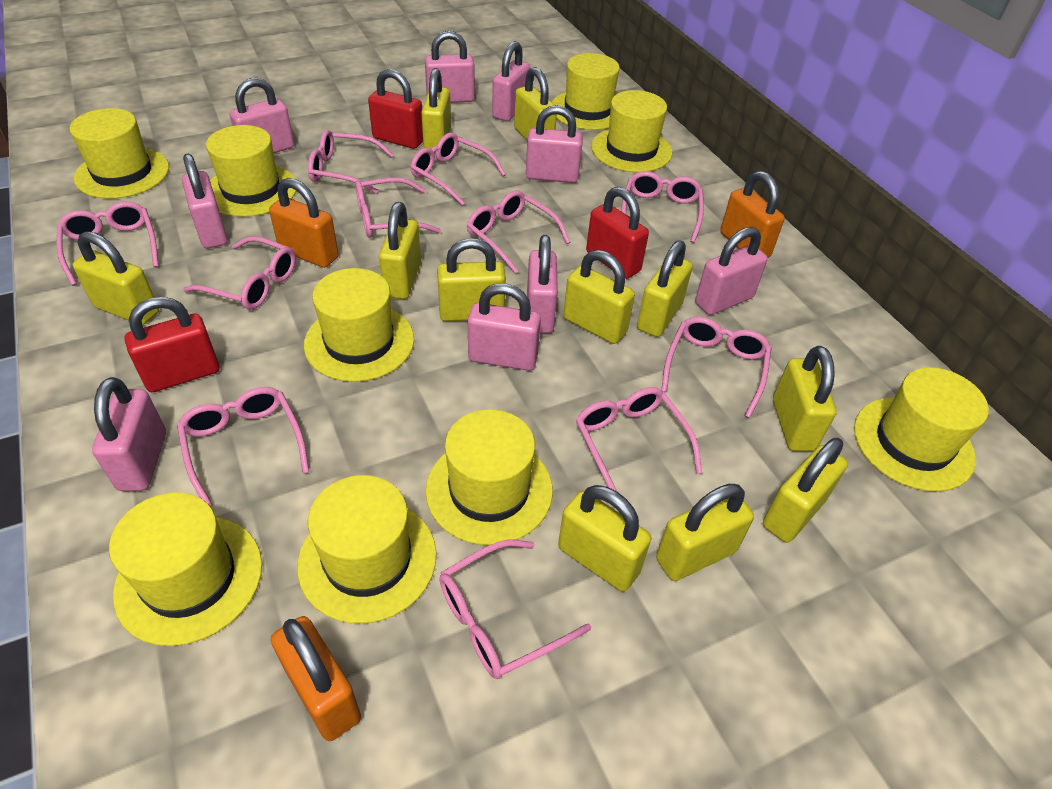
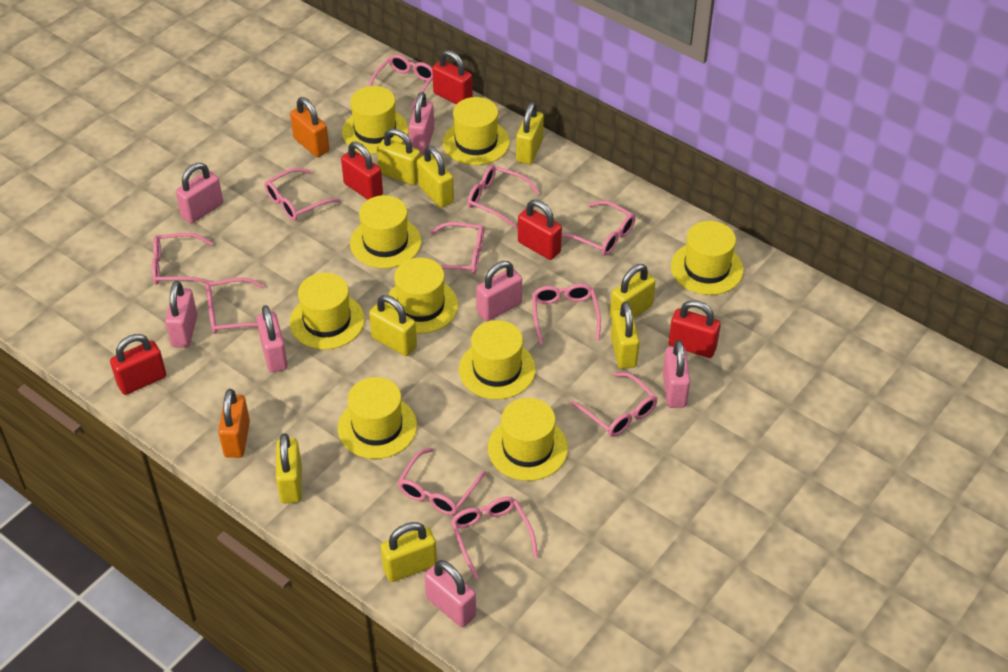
orange padlock: [269,178,339,268] [271,616,361,741] [720,171,785,258] = 3 -> [218,389,250,458] [290,97,329,157] = 2
pink padlock: [92,377,166,491] [182,153,228,248] [230,78,294,153] [425,31,475,103] [468,283,541,371] [492,41,531,121] [526,105,583,183] [527,235,558,333] [695,227,768,315] = 9 -> [165,281,197,348] [176,163,223,223] [257,305,288,373] [408,92,434,154] [424,560,476,627] [476,261,522,321] [663,340,690,408] = 7
red padlock: [124,297,220,392] [368,69,423,149] [586,187,649,279] = 3 -> [110,334,166,395] [341,142,383,200] [432,50,473,104] [518,200,562,260] [669,300,721,358] = 5
yellow padlock: [73,231,159,325] [379,202,421,299] [421,68,451,152] [437,238,506,321] [514,67,557,140] [558,485,652,592] [563,250,635,344] [637,240,693,337] [656,484,754,581] [763,438,848,543] [773,346,837,451] = 11 -> [276,433,302,503] [369,295,417,356] [377,129,421,185] [381,522,437,582] [417,146,454,208] [516,102,544,164] [610,264,656,318] [611,302,640,369] = 8

